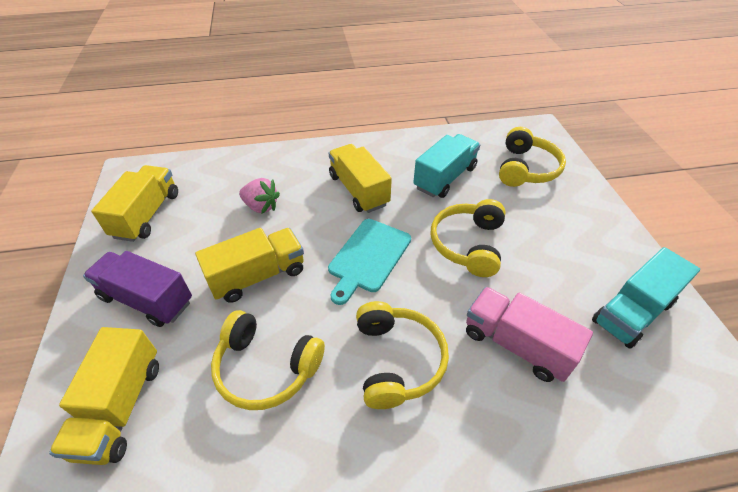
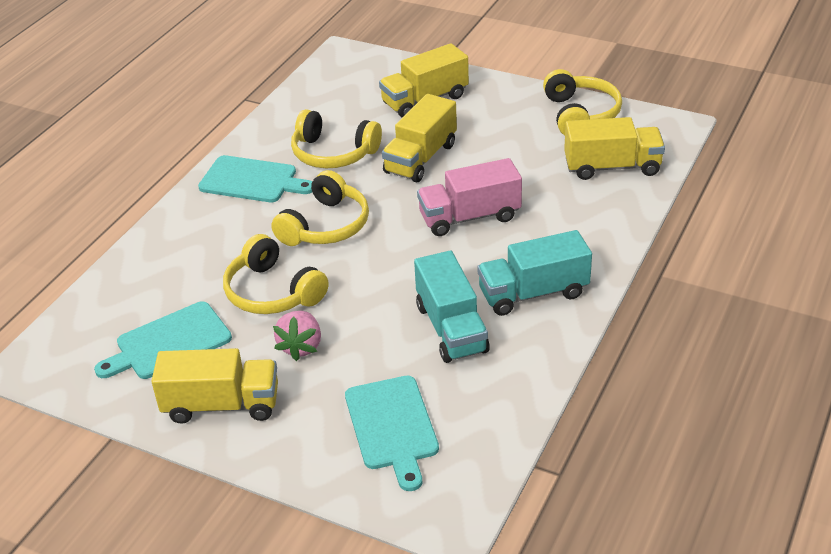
purple truck: [83,251,192,327] = 1 -> none = 0
turquoise cutting board: [328,219,411,305] = 1 -> [94,301,232,379] [198,155,313,202] [345,376,439,491] = 3

